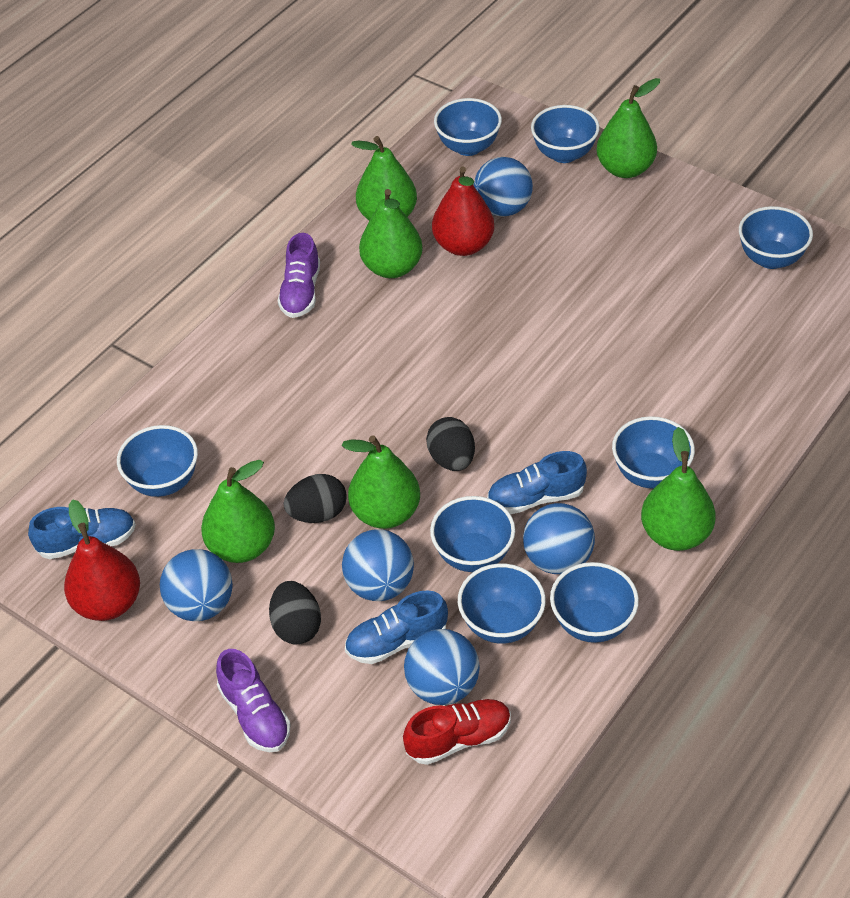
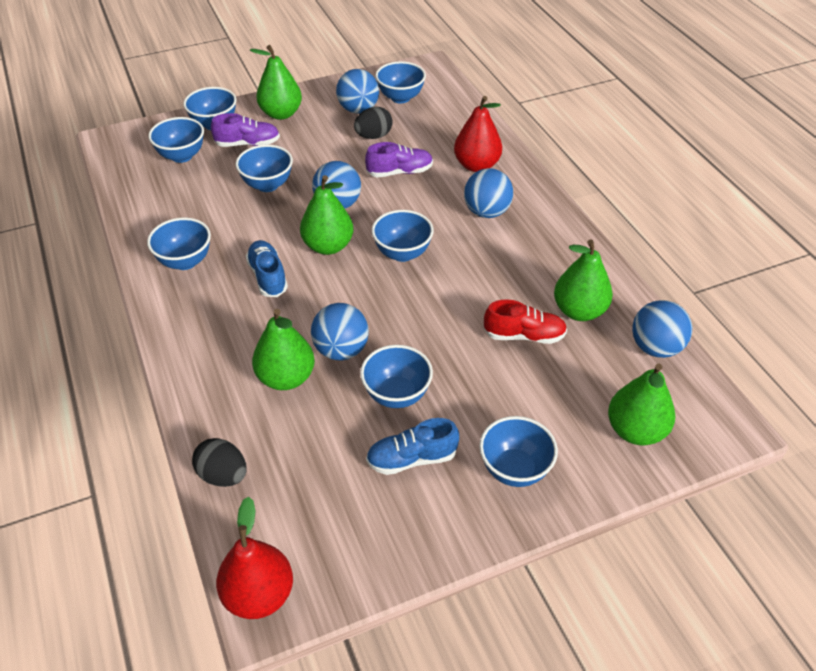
black egg: [269,581,321,645] [284,474,347,523] [426,417,475,471] = 3 -> [192,438,247,487] [354,107,393,139] = 2
blue shoe: [28,507,136,559] [345,590,448,664] [487,451,587,514] = 3 -> [246,240,288,297] [366,418,459,475] = 2
green pear: [201,460,275,563] [341,436,420,529] [351,136,417,221] [359,189,423,278] [596,78,660,178] [641,427,716,551] = 6 -> [250,45,302,120] [252,309,315,390] [300,175,353,255] [554,240,613,321] [608,364,675,445] = 5

